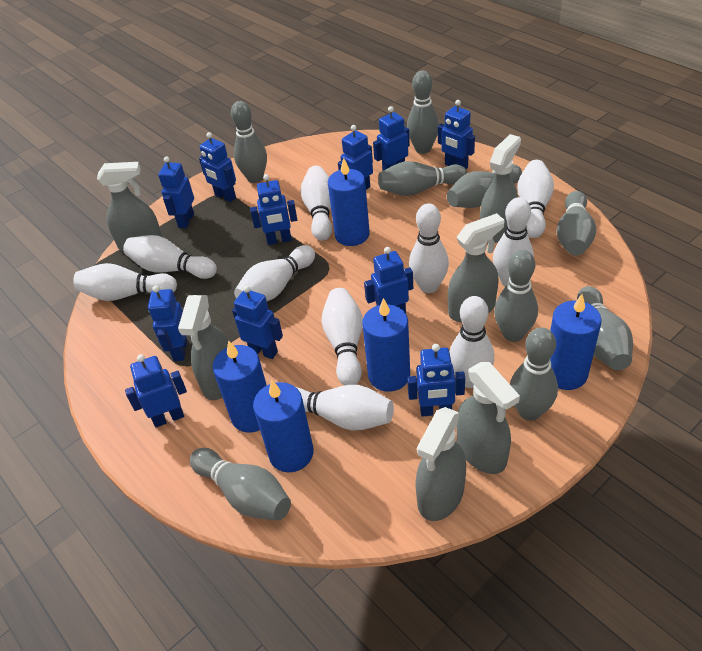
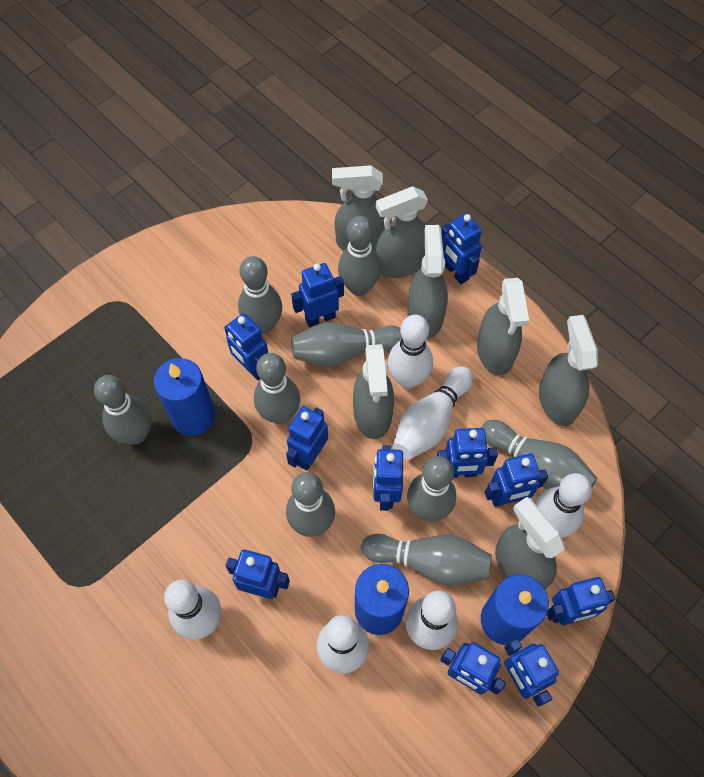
blue candle: [213,340,267,433] [253,380,314,472] [328,158,370,246] [362,298,410,392] [550,294,602,390] = 5 -> [154,358,215,436] [355,564,409,635] [481,574,549,645] = 3
grey spray bottle: [97,162,162,252] [178,295,229,400] [416,407,466,521] [448,213,505,322] [456,362,520,474] [480,134,521,243] = 6 -> [332,165,392,252] [353,344,394,439] [376,187,428,278] [407,225,448,339] [477,278,529,375] [495,497,565,589] [539,315,598,426] = 7
white bowling pin: [73,263,177,301] [123,235,217,279] [234,245,315,301] [296,385,394,431] [300,166,332,241] [322,288,363,386] [409,203,449,293] [450,296,494,388] [493,197,534,286] [517,160,554,238] = 10 -> [164,580,221,640] [316,615,369,674] [388,315,433,388] [393,366,473,460] [406,591,458,650] [535,473,592,538] = 6

